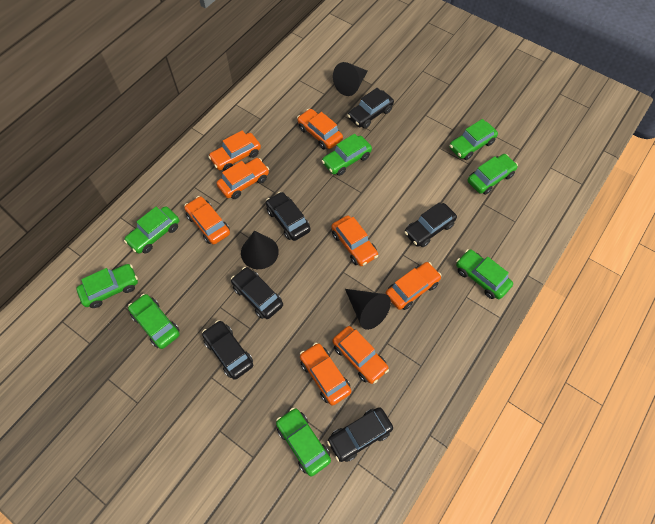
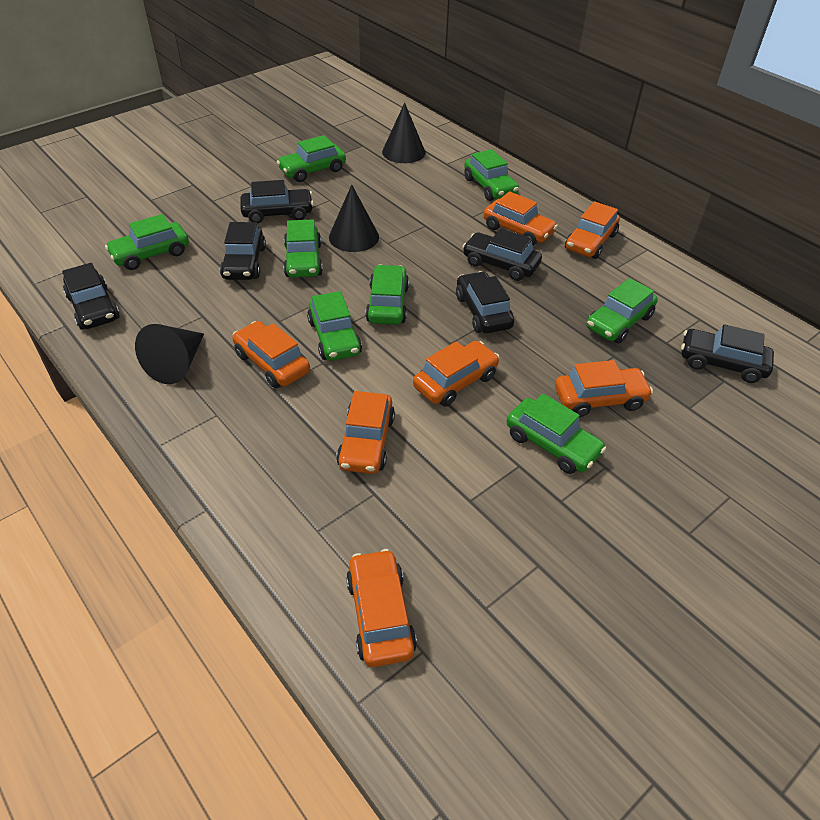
orange car: [184,196,230,245] [208,130,261,171] [216,158,269,199] [297,109,343,150] [300,343,351,406] [331,215,378,266] [332,326,389,384] [385,262,442,310] = 8 -> [232,321,310,388] [336,391,395,474] [346,549,417,667] [413,341,500,407] [483,191,558,246] [555,360,653,417] [565,201,620,259] = 7

